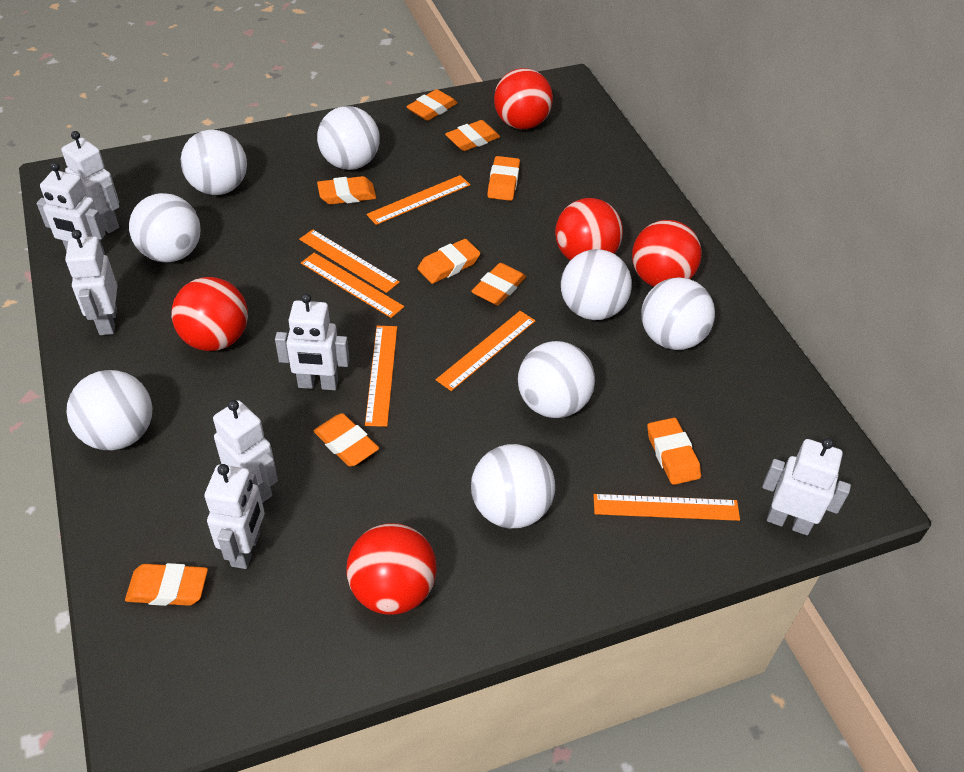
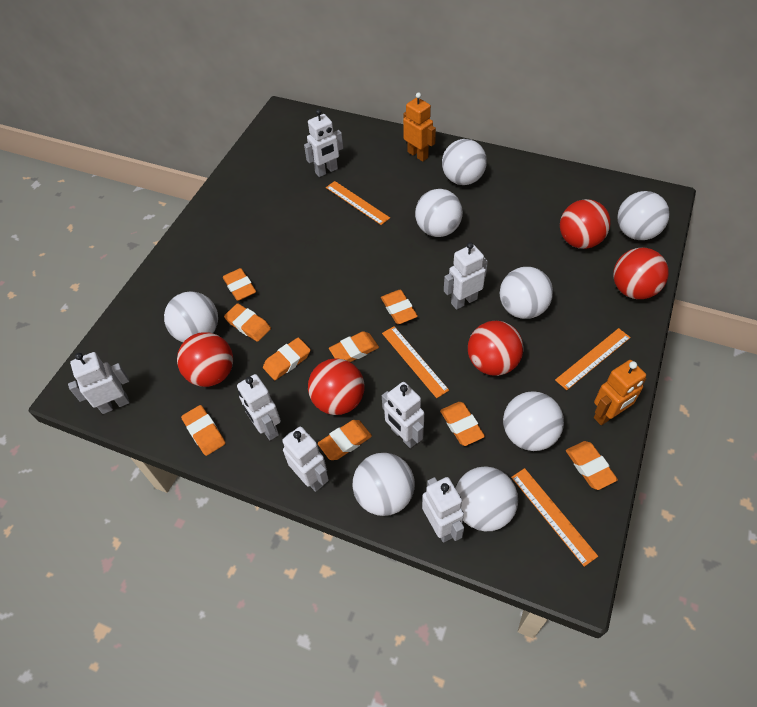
orange robot: none = 0 -> [403,92,436,162] [594,360,646,425] = 2
orange ruler: [299,229,400,293] [301,253,404,318] [365,326,397,427] [366,175,470,225] [436,311,535,391] [594,494,740,521] = 6 -> [326,181,390,225] [382,326,449,398] [511,468,598,567] [555,328,631,390] = 4

